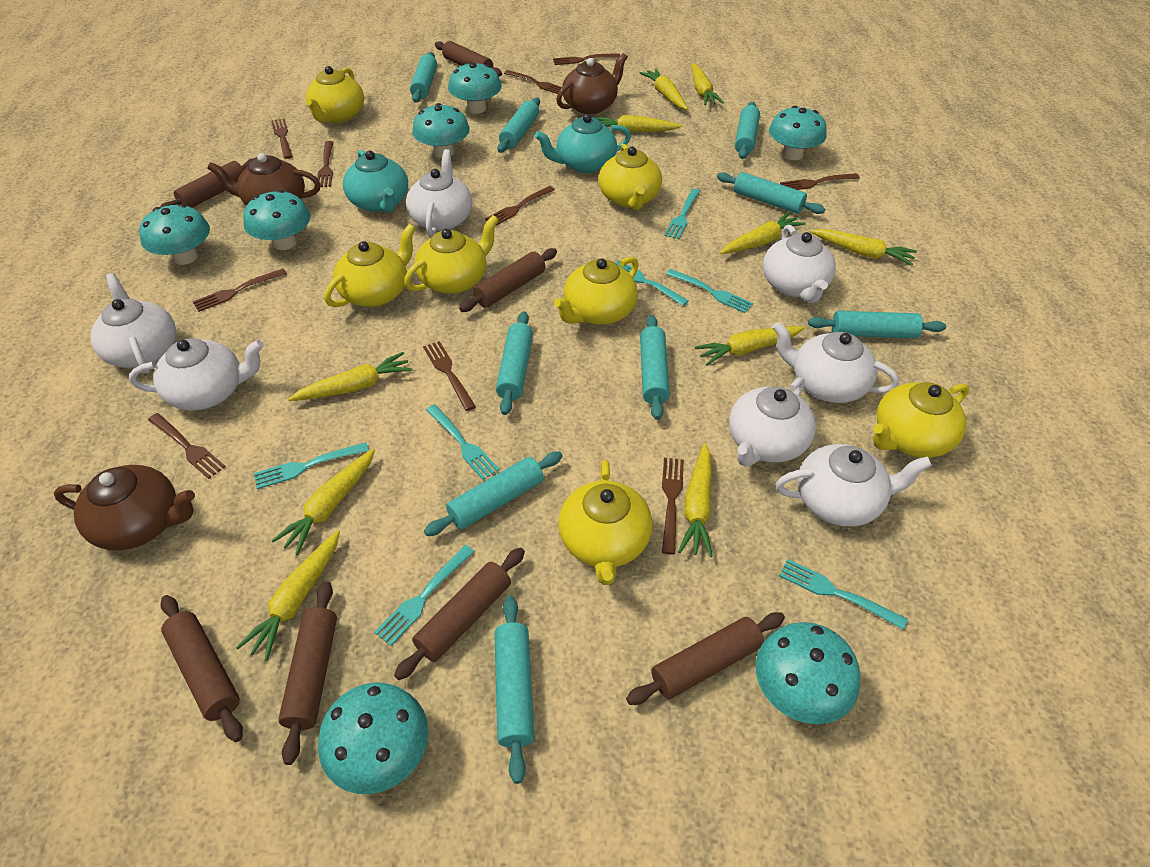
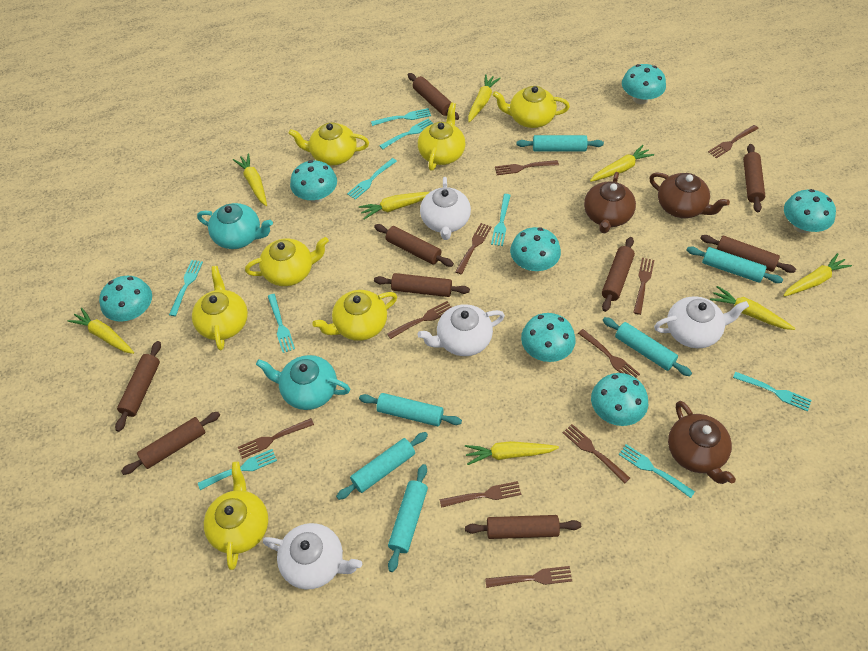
brown rolling pin: [160,159,253,208] [161,595,243,742] [278,581,337,765] [394,548,525,680] [435,41,502,76] [459,248,557,312] [626,612,785,705] = 7 -> [115,341,161,432] [121,412,220,475] [374,224,454,267] [374,273,470,297] [408,73,459,120] [465,515,581,539] [602,237,635,312] [700,235,796,273] [743,144,765,213] = 9
turquoise fork: [253,442,369,489] [374,545,475,646] [426,404,499,480] [615,260,689,306] [664,189,700,239] [666,269,753,313] [779,559,908,630] = 7 -> [169,260,203,316] [198,449,277,490] [268,294,295,353] [347,158,397,200] [371,108,431,126] [379,118,434,149] [491,194,511,246] [619,444,695,498] [733,371,812,411] = 9
turquoise rolling pin: [410,52,437,103] [424,451,563,536] [494,596,534,784] [496,311,533,415] [497,98,540,153] [640,315,670,420] [717,172,825,214] [735,102,760,159] [808,311,946,338] = 9 -> [336,432,428,500] [359,393,462,427] [388,464,428,572] [516,135,604,152] [603,317,692,376] [686,246,783,283] = 6
white teapot: [90,273,176,373] [129,338,264,411] [406,149,472,236] [729,377,816,466] [763,225,836,303] [772,322,899,403] [776,444,932,527] = 7 -> [263,523,362,590] [418,304,505,356] [420,177,471,240] [654,296,749,348] = 4
yellow carrot: [236,530,340,661] [271,449,375,555] [288,352,412,401] [594,115,682,133] [640,69,688,110] [678,443,713,557] [691,63,724,105] [695,326,805,365] [720,212,806,254] [810,229,917,266] = 10 -> [68,307,134,354] [233,153,267,206] [359,192,430,219] [465,441,559,465] [468,74,501,122] [590,145,654,182] [710,286,795,330] [783,253,852,297] = 8

